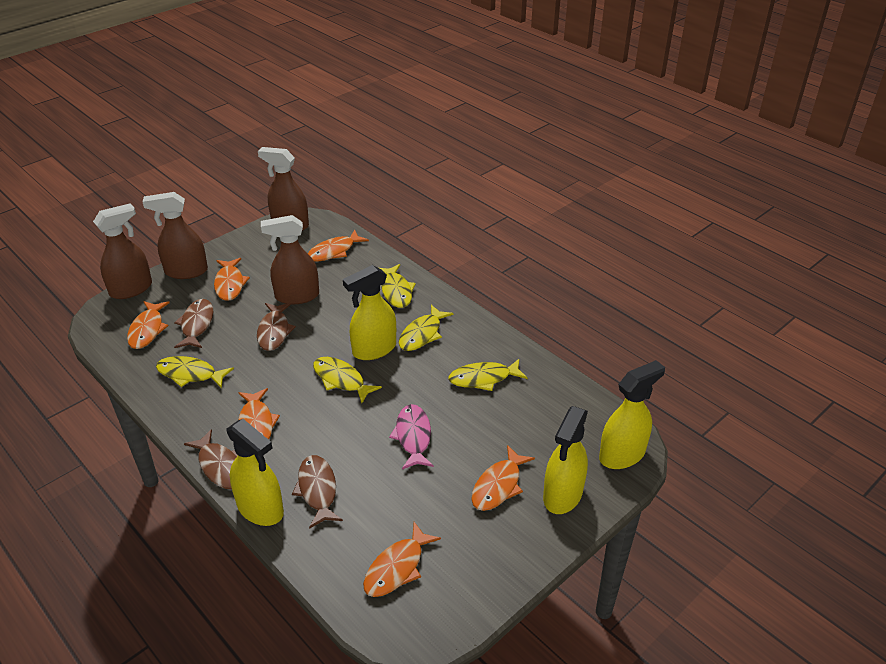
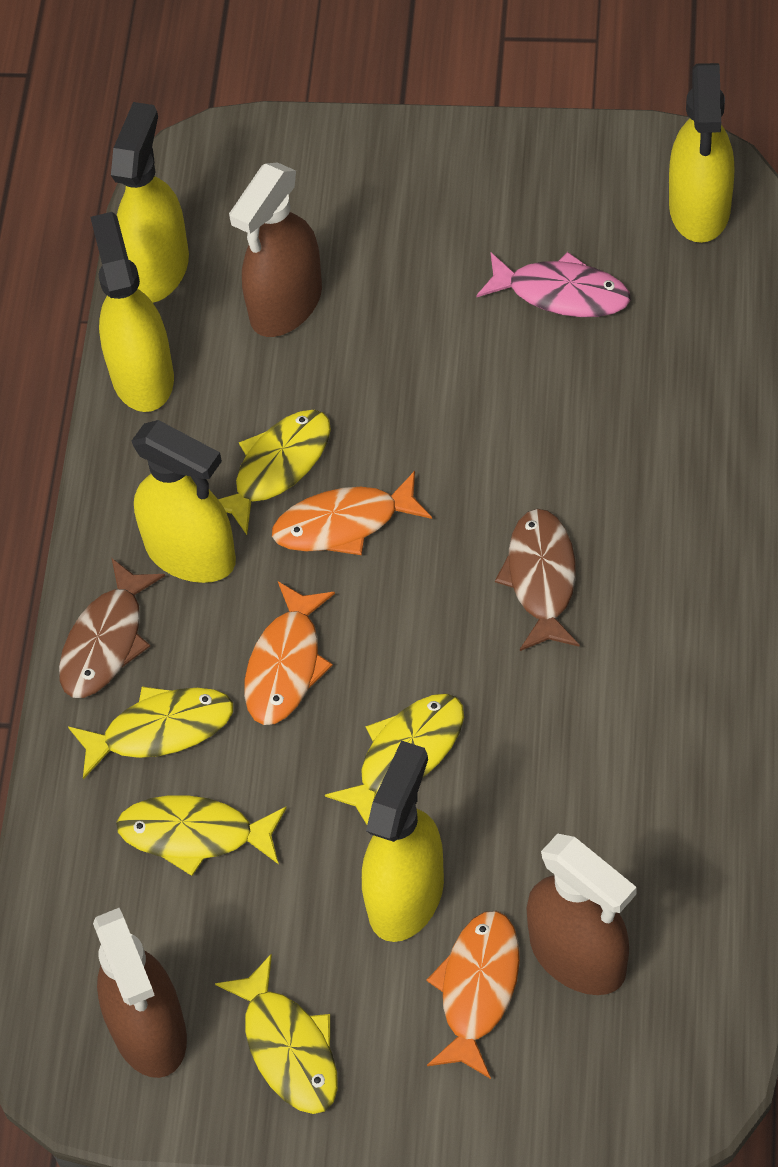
brown fish: [174,299,213,348] [184,429,238,489] [257,303,296,351] [292,455,343,529] = 4 -> [59,558,165,698] [495,509,580,651] = 2
brown spray bottle: [93,204,152,299] [143,192,208,279] [258,147,309,231] [261,215,319,304] = 4 -> [93,908,187,1078] [229,162,322,337] [526,834,637,995] = 3
orange fish: [127,301,170,349] [214,258,250,301] [238,388,280,440] [308,230,369,262] [363,522,441,597] [471,445,535,511] = 6 -> [244,582,335,725] [272,471,432,555] [427,911,520,1079] = 3
yellow spray bottle: [227,419,284,526] [343,265,396,360] [543,406,588,514] [599,360,665,469] = 4 -> [90,212,174,412] [111,102,189,303] [132,420,236,583] [362,741,444,942] [669,63,735,243] = 5

